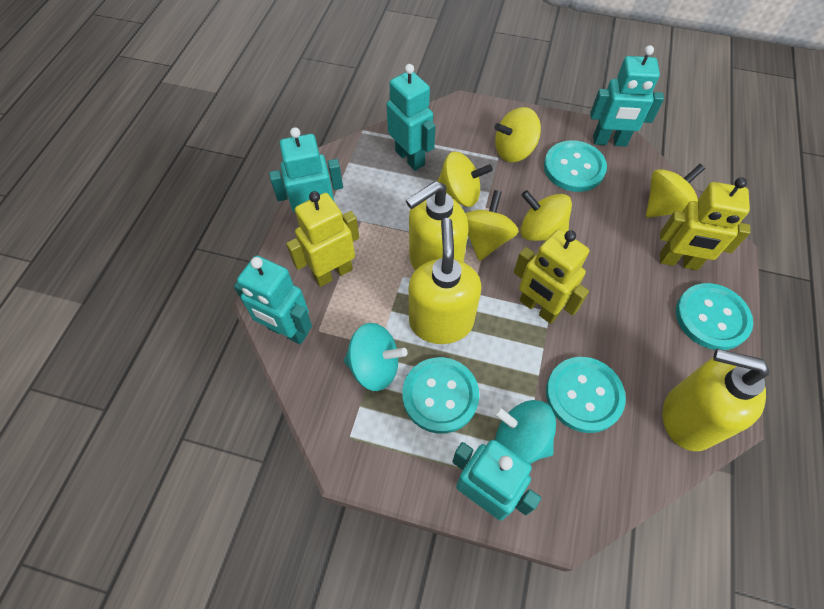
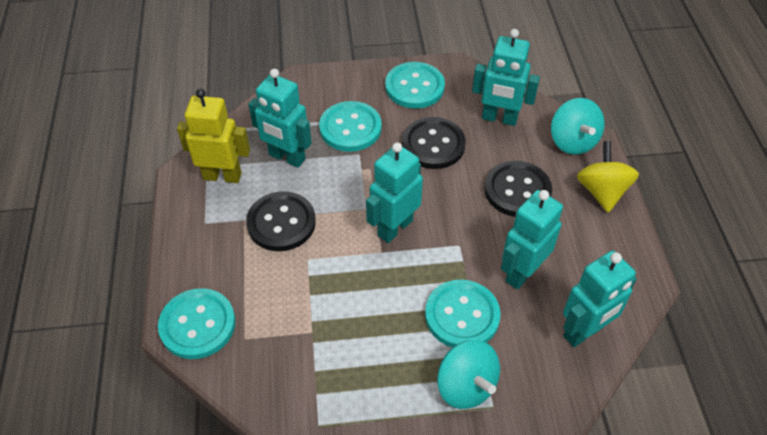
black button: none = 0 -> [246,191,316,251] [402,117,466,169] [485,161,552,217] = 3
yellow robot: [286,191,359,287] [514,229,589,324] [660,177,750,270] = 3 -> [177,89,250,183] = 1
yellow soap dispenser: [406,181,469,270] [409,218,481,344] [662,349,770,451] = 3 -> none = 0
yellow spinning top: [437,152,493,207] [465,190,519,261] [494,107,541,162] [520,190,572,241] [646,164,705,218] = 5 -> [577,141,639,213] = 1

